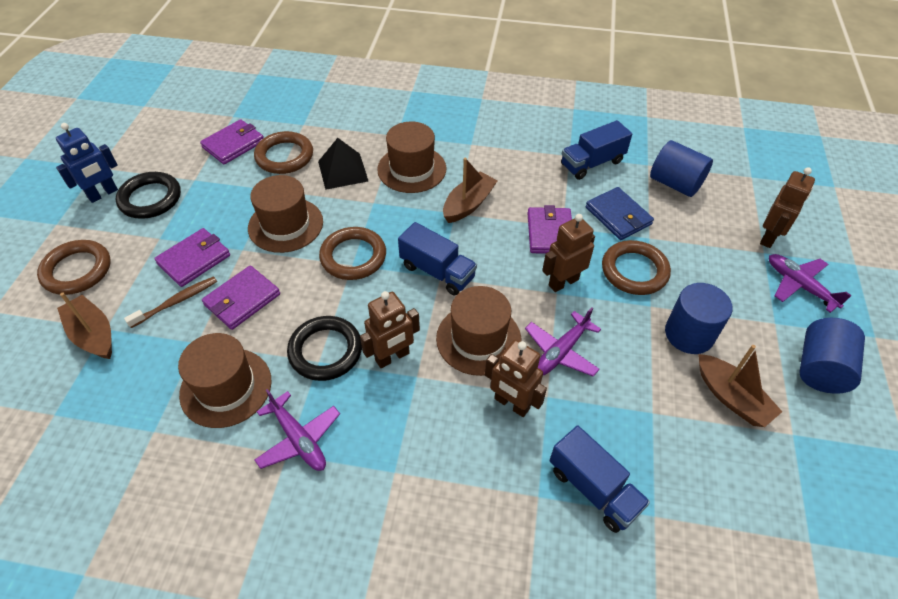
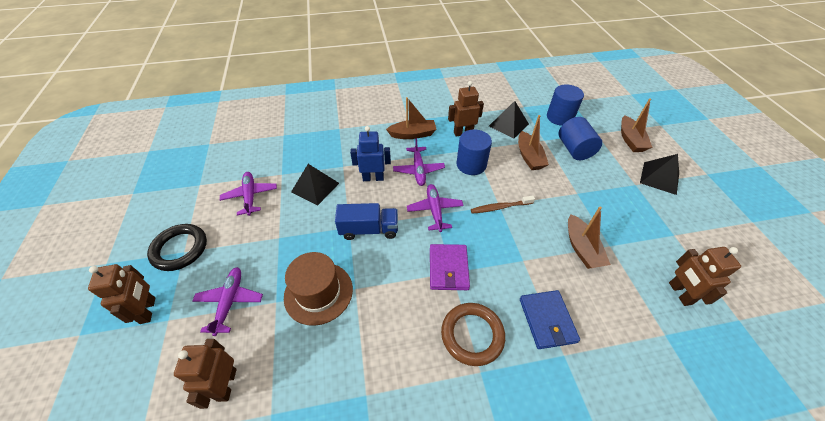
black pyramid: [318,138,368,190] = 1 -> [291,164,339,206] [489,101,529,139] [640,154,679,195] = 3
black ring: [116,172,181,219] [287,316,362,381] = 2 -> [147,224,207,271] = 1
blue truck: [398,222,477,295] [550,425,650,533] [561,120,632,180] = 3 -> [335,203,398,240] = 1
brown boat: [57,293,112,359] [443,158,498,223] [698,345,782,427] = 3 -> [386,97,437,139] [518,115,549,170] [568,206,611,269] [621,98,653,152] = 4
brown hat: [178,333,271,428] [248,175,323,253] [377,122,447,193] [436,286,521,376] = 4 -> [284,252,353,326] = 1
brown ring: [37,240,111,295] [254,131,313,174] [319,227,386,280] [602,240,671,295] = 4 -> [441,303,505,366] = 1
purple plane: [254,389,340,471] [525,307,601,377] [769,254,852,313] = 3 -> [192,267,263,336] [220,172,277,216] [393,138,445,186] [407,184,464,232] = 4
purple wallet: [154,228,230,287] [200,119,264,164] [202,265,280,330] [528,205,572,254] = 4 -> [430,244,470,290] = 1

